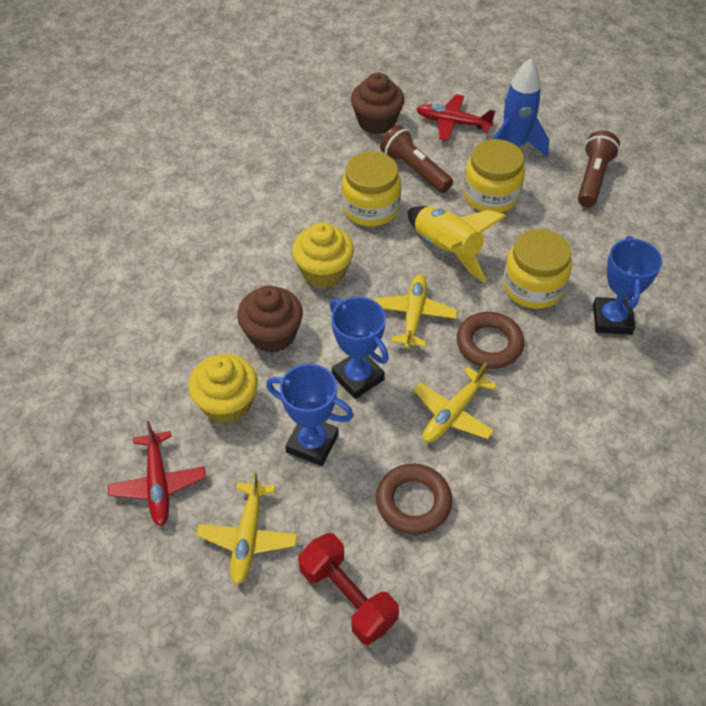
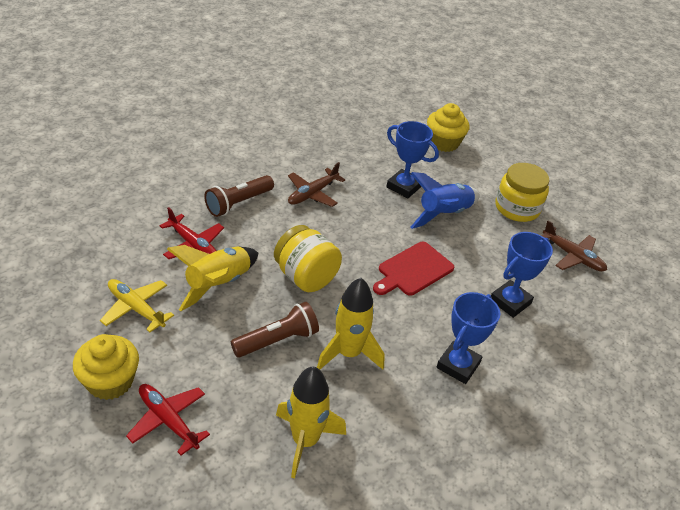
brown cupcake: [237,286,303,353] [351,72,404,134] = 2 -> none = 0
brown plane: none = 0 -> [288,162,345,207] [542,220,607,271] = 2
brown ring: [376,463,452,535] [457,312,524,369] = 2 -> none = 0
red cutting board: none = 0 -> [373,242,454,296] = 1
red dumbbell: [298,533,399,645] = 1 -> none = 0
yellow jar: [342,151,401,226] [463,139,525,213] [503,229,572,309] = 3 -> [274,225,342,292] [496,163,550,222] = 2
yellow plane: [196,471,298,585] [374,274,457,349] [413,362,497,442] = 3 -> [100,279,174,332] = 1
yellow rocket: [408,206,506,282] = 1 -> [167,245,258,311] [276,366,346,478] [317,278,384,370] = 3

